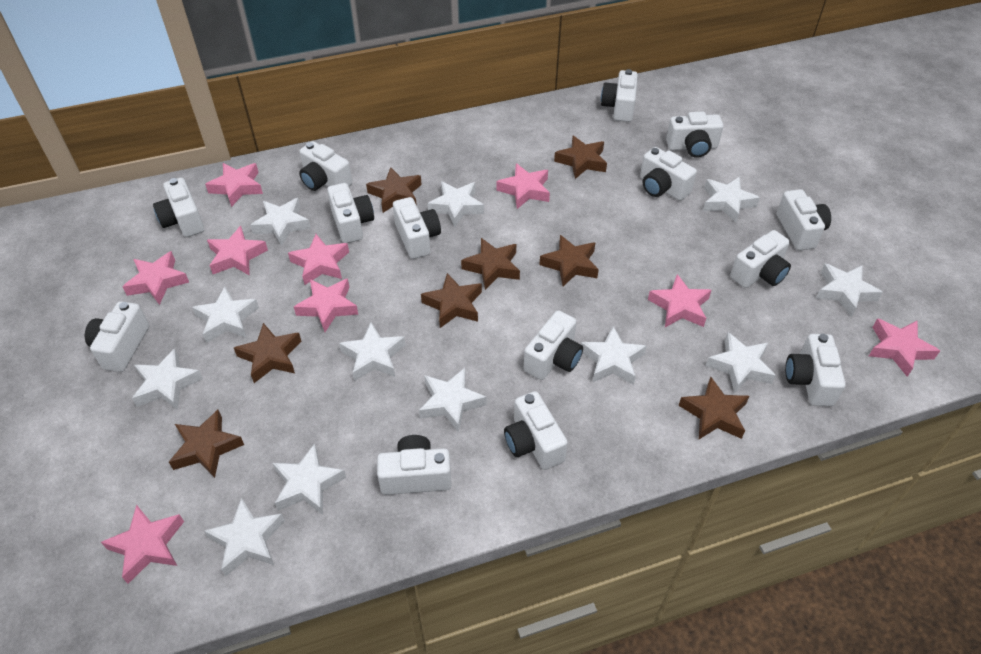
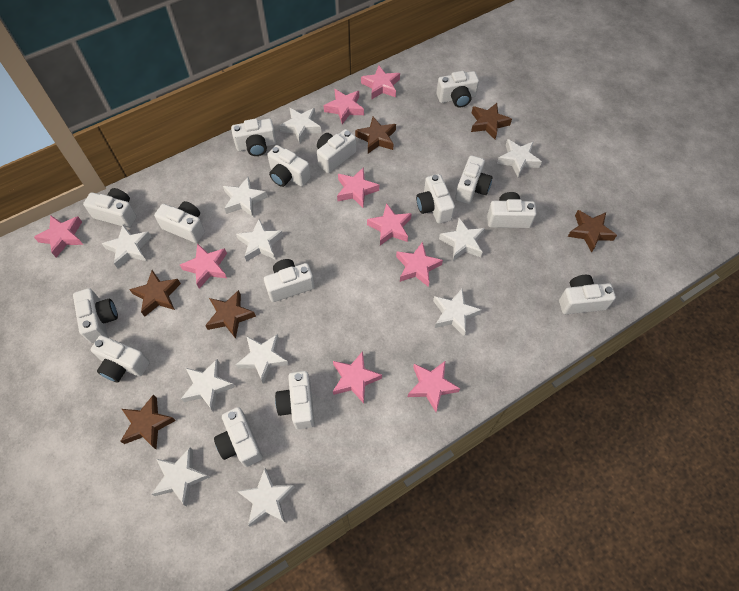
brown star: [169,410,244,478] [234,323,302,383] [366,167,422,213] [421,273,482,328] [461,238,520,290] [540,235,599,286] [554,136,607,179] [679,377,749,439] = 8 -> [120,395,176,449] [129,270,181,317] [205,290,256,339] [355,117,396,154] [471,103,512,139] [568,210,617,253] = 6
white camera: [85,301,149,372] [153,177,204,237] [299,141,352,191] [327,183,374,243] [377,435,452,495] [393,197,441,259] [504,391,568,470] [524,310,583,380] [601,69,638,122] [640,147,697,201] [666,112,723,158] [730,230,791,288] [777,189,831,250] [785,334,846,406] = 14 -> [73,288,118,343] [83,188,137,228] [90,335,150,382] [154,201,205,243] [214,407,263,467] [231,118,276,156] [264,259,315,302] [267,145,311,187] [275,371,315,429] [317,129,356,173] [416,174,455,224] [436,71,479,108] [455,155,493,204] [487,192,537,228] [559,275,616,314] = 15
white star: [132,348,203,410] [192,287,259,343] [204,498,285,577] [250,198,311,246] [273,444,346,515] [339,323,405,381] [419,368,487,432] [428,181,484,227] [581,326,647,385] [703,177,760,223] [706,332,776,393] [816,264,883,317] = 12 -> [102,225,151,269] [152,448,210,506] [181,359,235,412] [223,177,268,217] [236,219,283,262] [236,334,289,384] [237,468,295,527] [279,108,321,144] [433,289,482,336] [439,218,485,261] [497,139,542,177] = 11

